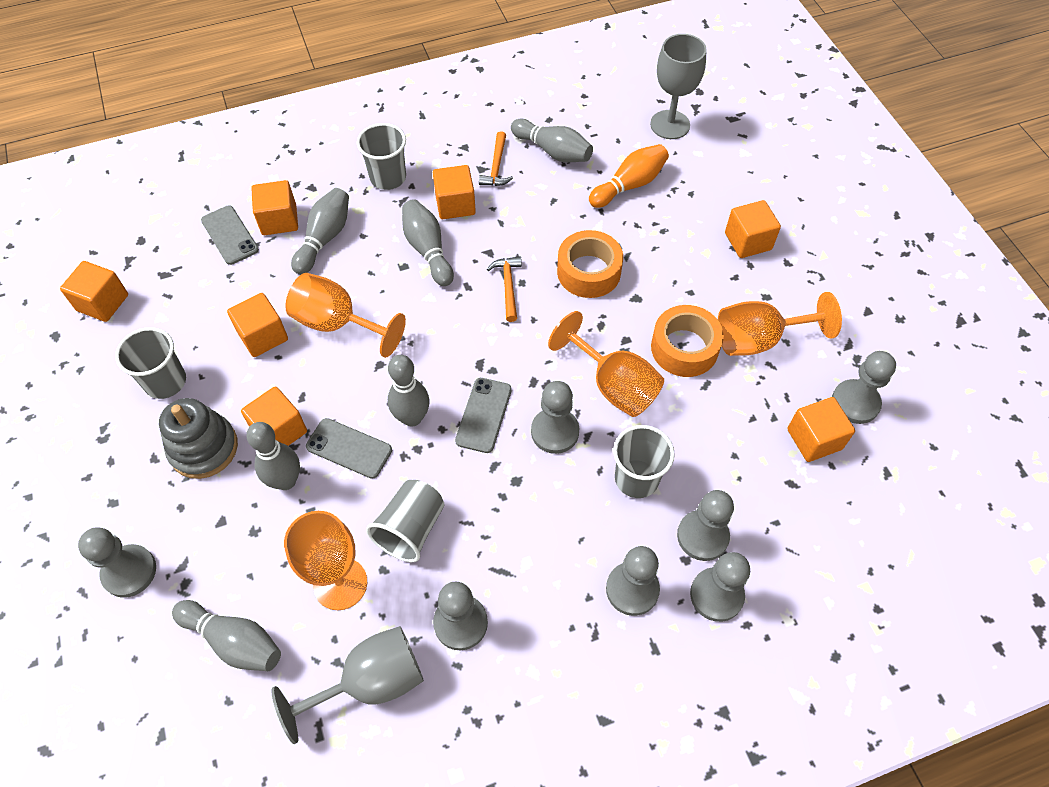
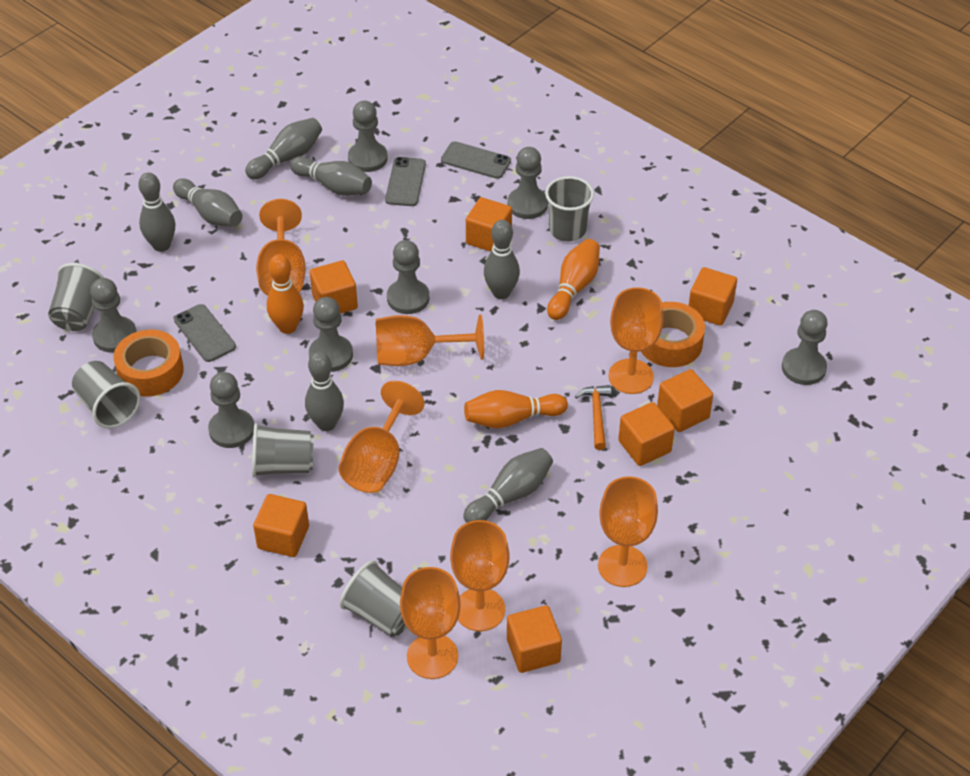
grey bowling pin: [172,600,281,671] [246,422,300,490] [291,188,349,275] [388,355,430,427] [402,199,454,286] [511,119,593,162] = 6 -> [138,173,175,252] [173,178,243,227] [245,118,322,179] [290,156,372,196] [305,352,344,431] [463,448,553,523] [484,220,520,299] = 7
grey cup: [115,327,186,399] [357,123,406,190] [366,480,444,562] [613,425,675,498] = 4 -> [48,263,104,331] [72,361,140,428] [252,423,314,477] [340,560,407,637] [545,176,594,242] = 5
grey goblet: [272,626,424,744] [650,34,707,139] = 2 -> none = 0
grey stacking toy: [159,398,238,479] = 1 -> none = 0
orange bowling pin: [589,144,669,208] = 1 -> [267,254,304,334] [464,390,568,428] [547,239,600,320] = 3
orange goblet: [284,511,367,610] [285,273,406,358] [548,311,664,417] [718,292,842,356] = 4 -> [256,199,306,296] [338,381,425,493] [376,315,484,366] [400,567,461,679] [450,520,510,631] [598,476,658,587] [608,287,664,394] = 7
orange hammer: [479,131,513,186] [487,256,522,322] = 2 -> [575,385,611,450] = 1

